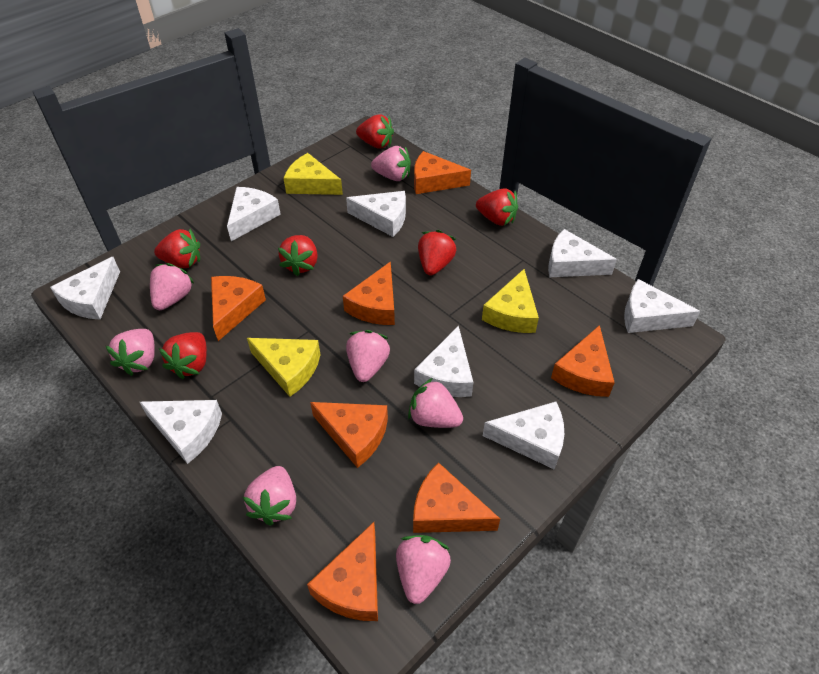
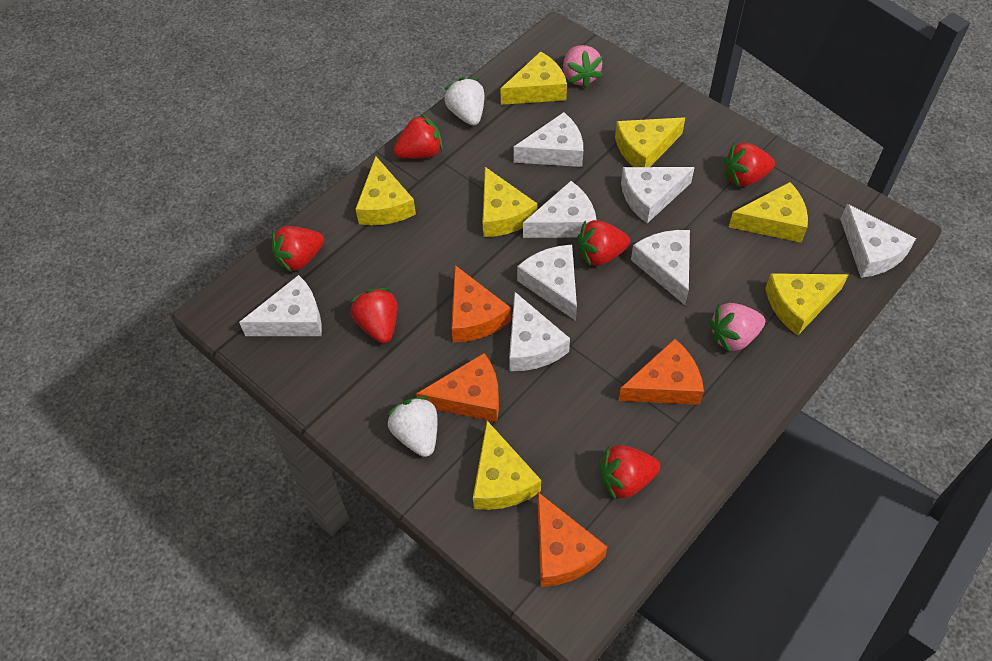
orange cheese: [211,276,266,341] [307,522,378,621] [310,402,388,468] [343,261,395,325] [413,462,500,533] [414,151,471,194] [551,325,615,397] = 7 -> [416,353,499,422] [451,265,511,343] [537,492,607,587] [618,338,704,405] = 4
pink strawberry: [106,329,155,376] [150,263,195,310] [243,466,296,526] [346,330,390,382] [371,146,411,181] [396,535,451,604] [408,378,463,428] = 7 -> [563,45,603,88] [709,303,765,353] = 2
white strawberry: none = 0 -> [387,396,437,457] [444,77,485,126] = 2
yellow cheese: [247,338,320,397] [284,153,343,195] [482,269,539,333] = 3 -> [355,156,416,225] [473,421,541,510] [483,167,537,237] [500,51,567,105] [615,117,685,167] [729,182,808,243] [765,273,849,336] = 7

